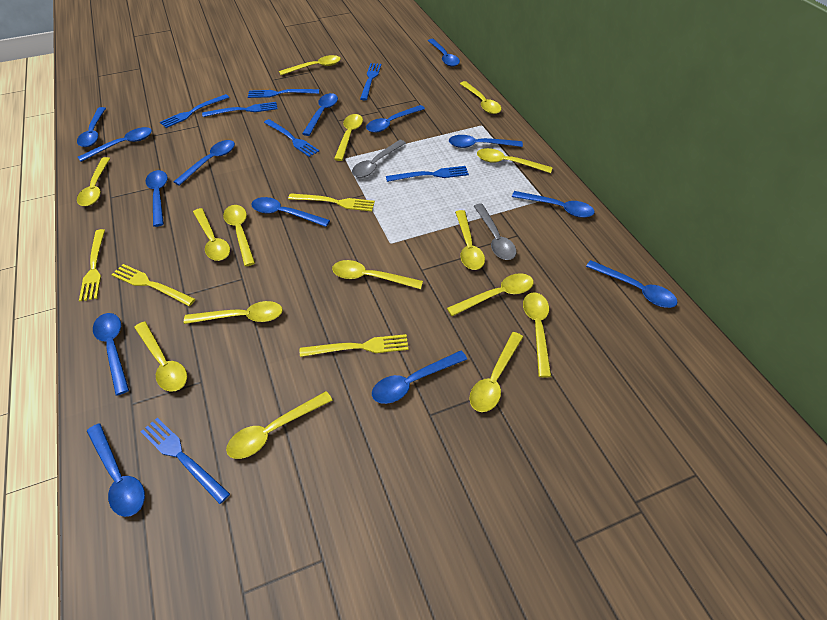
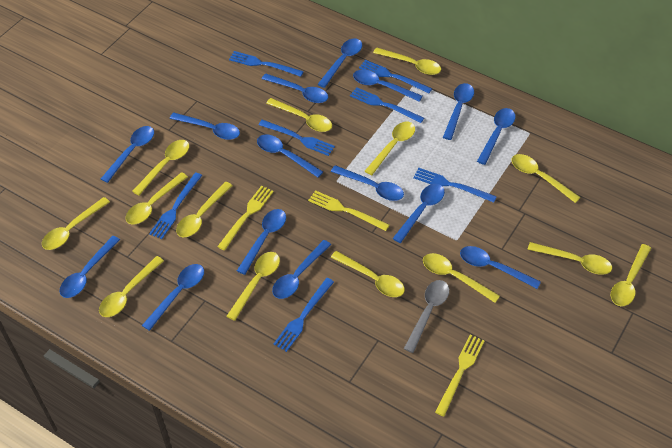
blue spoon: [77,107,106,147] [78,127,152,162] [87,423,145,517] [93,313,129,396] [145,170,168,227] [173,140,235,186] [251,197,330,227] [302,93,338,136] [366,105,425,133] [372,351,467,404] [428,39,460,67] [449,135,523,148] [512,191,594,218] [586,260,677,308] = 14 -> [60,236,120,298] [101,126,154,183] [142,264,204,331] [170,112,240,140] [237,209,286,275] [257,135,323,178] [262,73,328,103] [272,240,331,299] [318,38,362,88] [331,165,404,201] [353,70,423,102] [393,184,445,243] [443,83,474,140] [460,246,541,289] [477,108,515,165] = 15
grey spoon: [352,140,406,178] [474,204,516,260] = 2 -> [404,280,449,353] = 1
yellow fork: [79,229,105,301] [111,264,196,306] [288,193,375,211] [300,334,409,357] = 4 -> [217,185,274,250] [308,190,389,231] [435,335,484,417] = 3
yellow spoon: [77,157,110,206] [134,322,187,392] [184,301,283,324] [193,208,230,261] [223,205,255,266] [226,391,333,459] [279,55,341,75] [332,260,423,289] [334,114,363,161] [447,273,534,316] [455,210,485,270] [460,81,502,114] [470,332,523,412] [477,148,553,173] [523,292,551,378] = 15 -> [42,197,110,250] [99,256,164,317] [126,172,188,224] [132,140,189,195] [176,182,232,237] [227,252,280,321] [266,98,332,132] [331,251,405,297] [365,122,415,175] [373,47,441,75] [423,253,500,303] [512,154,581,203] [527,242,612,275] [611,244,651,306] = 14

